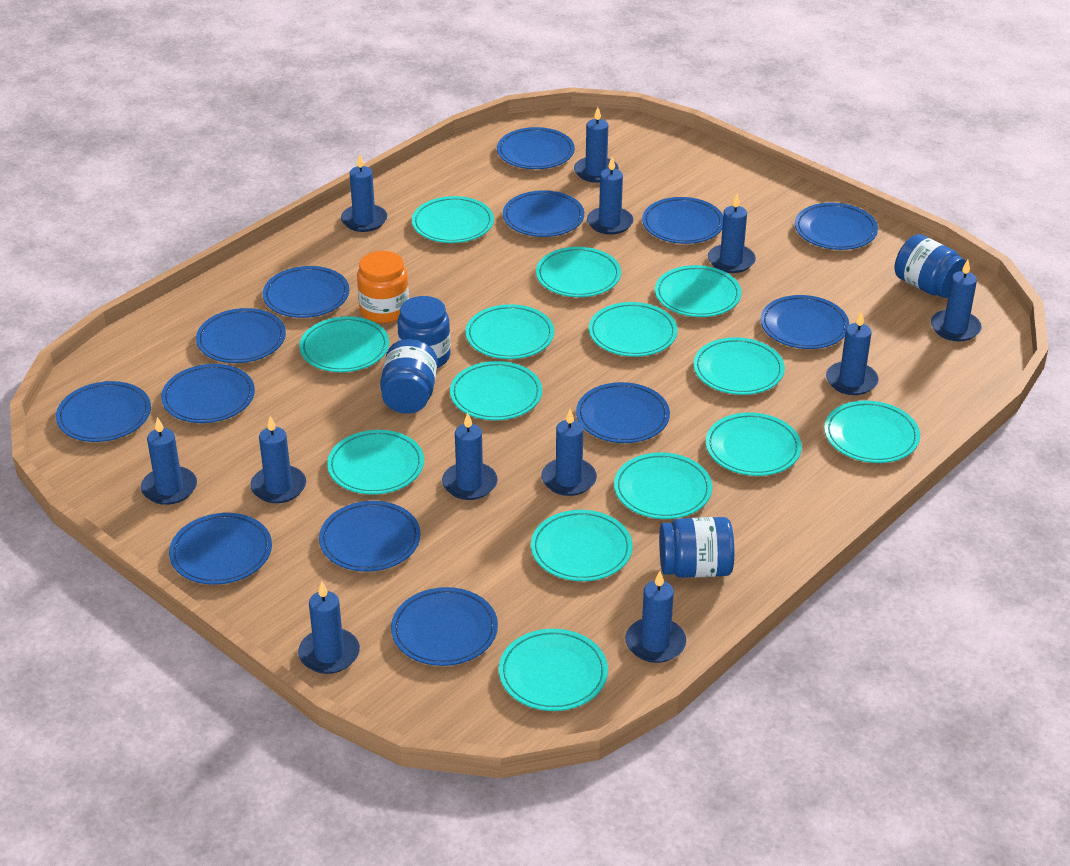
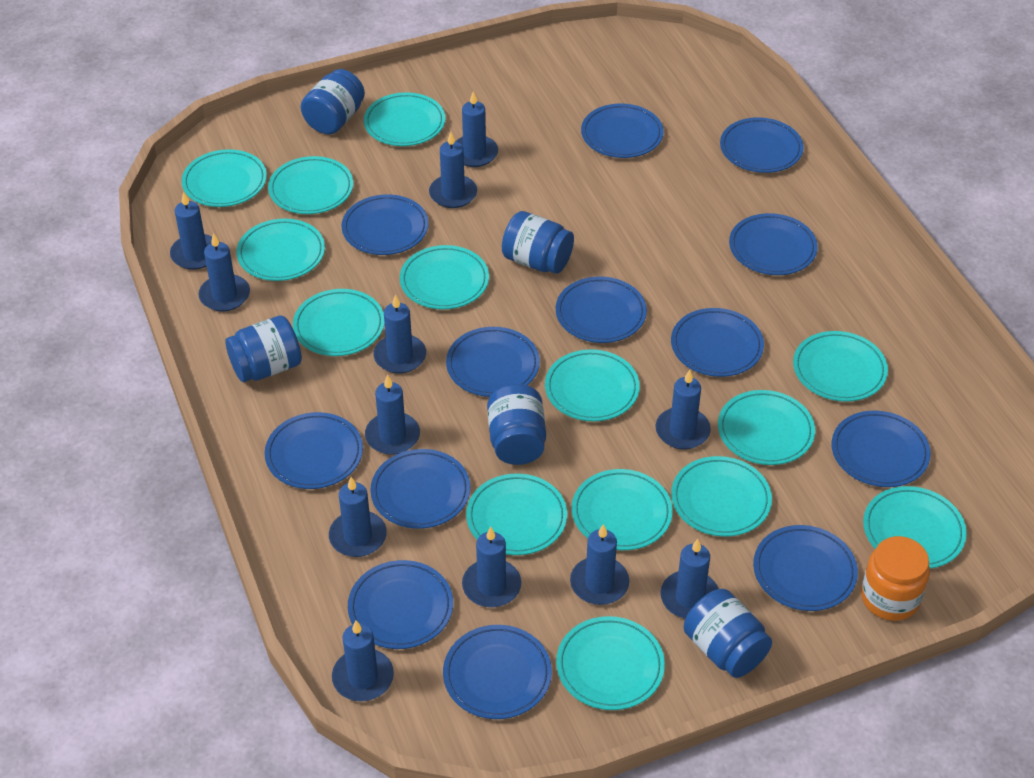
blue jar: [380,339,438,414] [397,296,450,368] [659,517,734,578] [895,234,966,298] = 4 -> [225,315,302,382] [301,69,365,135] [487,384,546,465] [502,211,574,274] [684,589,772,678] = 5

